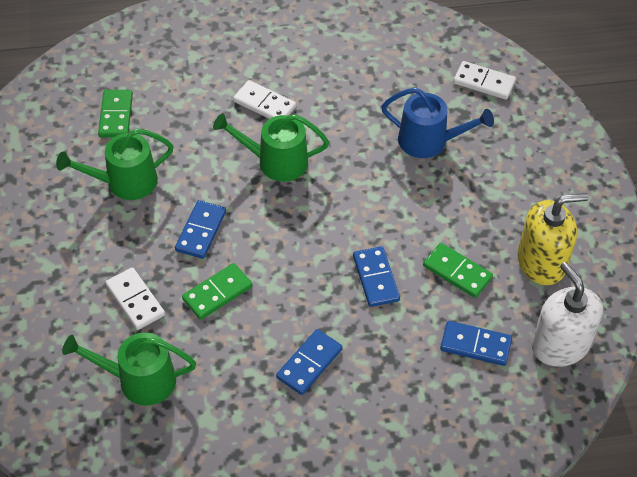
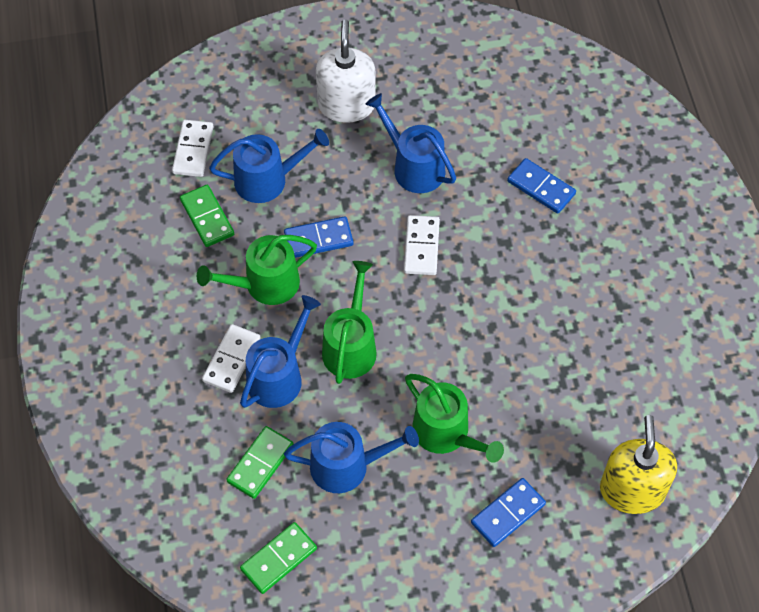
blue domino: [175,200,226,259] [276,329,342,395] [353,246,400,307] [440,321,512,366] = 4 -> [284,216,353,258] [471,478,546,547] [507,158,576,214] = 3
blue watering can: [381,88,494,158] = 1 -> [209,129,329,203] [240,295,321,408] [284,422,419,493] [366,93,456,193] = 4

